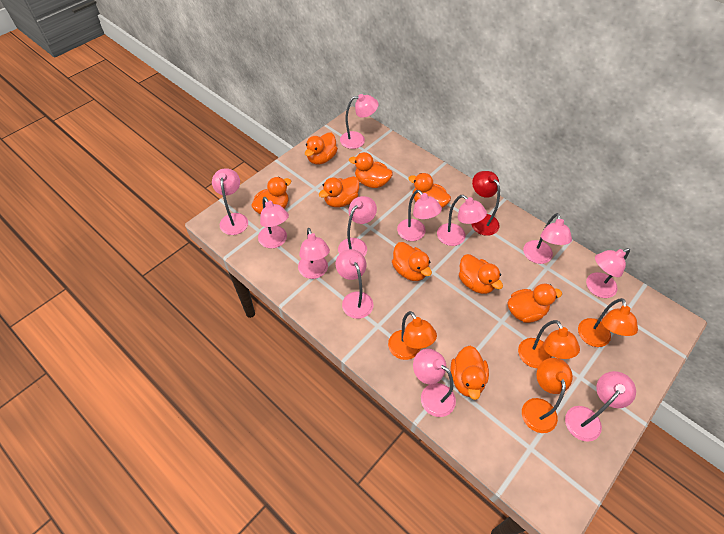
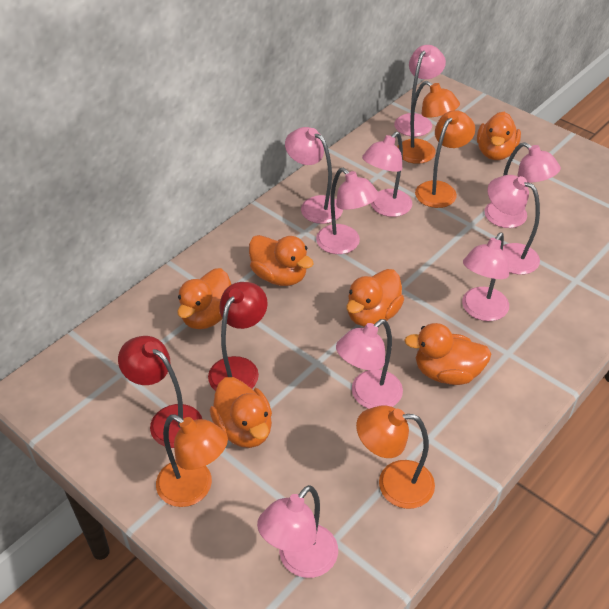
orange duck: [251,177,291,215] [305,133,338,165] [319,176,360,207] [349,152,393,188] [392,242,432,281] [408,173,451,208] [450,346,489,400] [459,254,503,294] [508,284,562,323] = 9 -> [177,268,232,329] [210,377,272,448] [249,235,314,286] [347,269,404,327] [404,323,491,385] [477,112,521,160] = 6
pink lamp: [212,168,248,235] [258,197,289,248] [298,228,330,279] [336,249,373,319] [338,196,377,256] [340,94,379,149] [397,190,442,241] [413,349,456,417] [437,195,487,246] [523,213,572,264] [565,371,636,442] [586,248,630,298] = 12 -> [257,485,338,578] [285,127,343,224] [316,168,379,254] [336,319,403,409] [362,132,412,217] [394,45,446,137] [462,233,509,321] [484,142,561,228] [488,175,540,275] = 9
red lamp: [471,171,500,236] = 1 -> [118,336,202,448] [208,282,268,391] = 2

